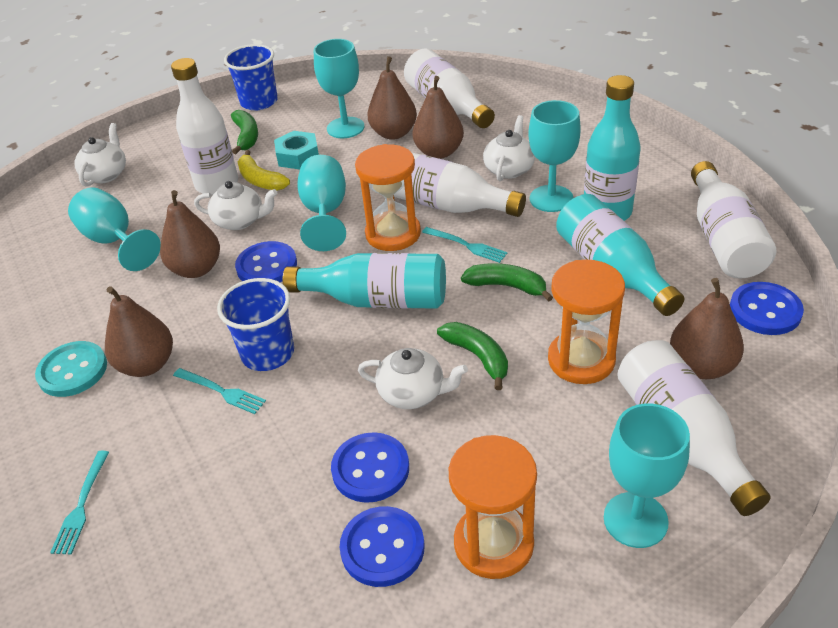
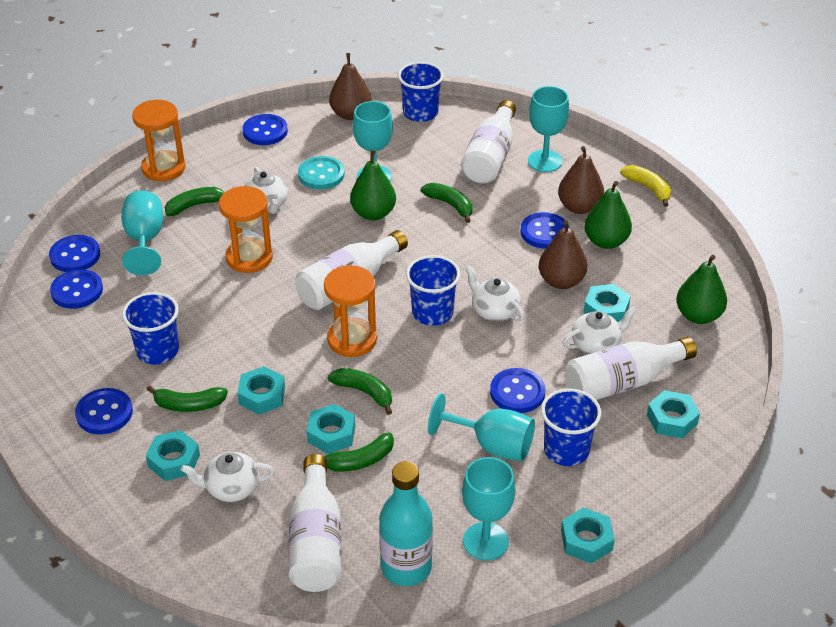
blue button: [235,241,297,282] [331,432,409,503] [340,506,425,587] [730,282,804,335] = 4 -> [49,235,100,272] [50,269,103,309] [75,388,133,434] [243,114,288,145] [490,368,545,413] [520,212,569,249] = 6
blue cup: [217,278,294,371] [224,44,278,110] = 2 -> [122,292,179,365] [398,62,444,122] [406,255,460,326] [541,388,601,466] = 4
brown pear: [105,286,173,377] [160,190,220,278] [367,56,417,140] [413,76,464,159] [670,278,744,379] = 5 -> [329,53,372,120] [539,220,587,289] [558,146,604,214] = 3
green banana: [231,110,258,154] [437,322,508,390] [461,263,553,302] = 3 -> [147,385,228,412] [165,187,225,216] [324,432,394,472] [328,368,392,415] [421,183,472,223] = 5
green pear: none = 0 -> [350,150,396,220] [584,181,632,249] [676,255,727,324] = 3
turquoise bottle: [282,253,446,309] [556,194,685,316] [584,75,641,221] = 3 -> [379,461,433,586] = 1
turquoise fork: [50,451,109,555] [173,368,266,414] [422,227,508,263] = 3 -> none = 0
turquoise nut: [274,131,319,169] = 1 -> [146,430,200,481] [237,366,285,414] [307,404,355,454] [561,507,615,564] [584,284,631,322] [647,390,700,438] = 6
white bottle: [171,58,238,195] [394,152,526,217] [404,48,495,128] [617,340,771,516] [691,161,776,279] = 5 -> [289,454,341,592] [295,230,408,310] [461,100,516,183] [565,337,697,400] = 4

